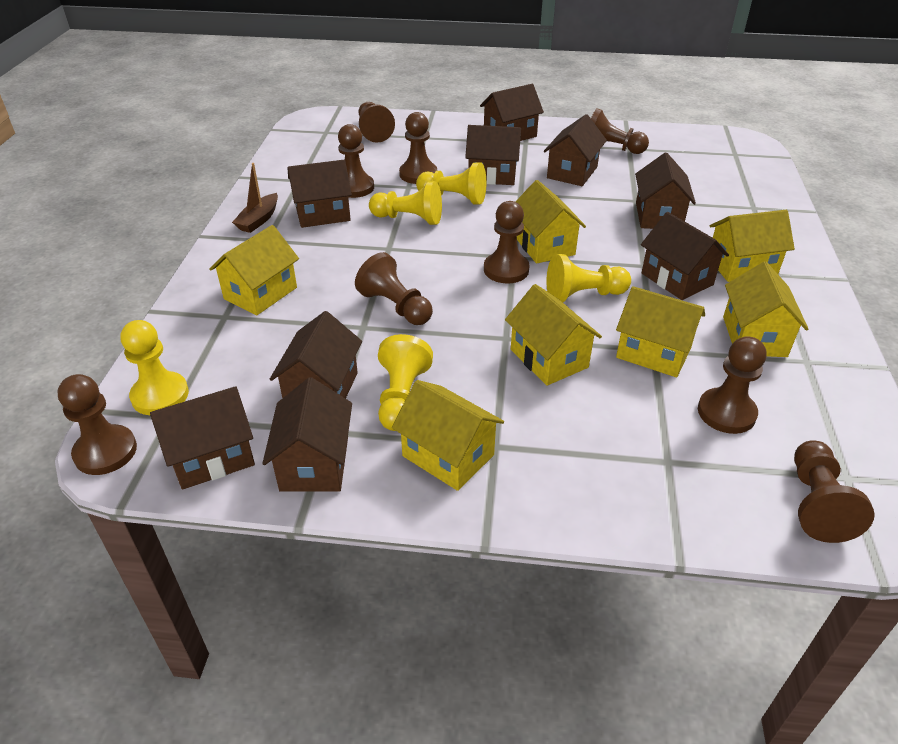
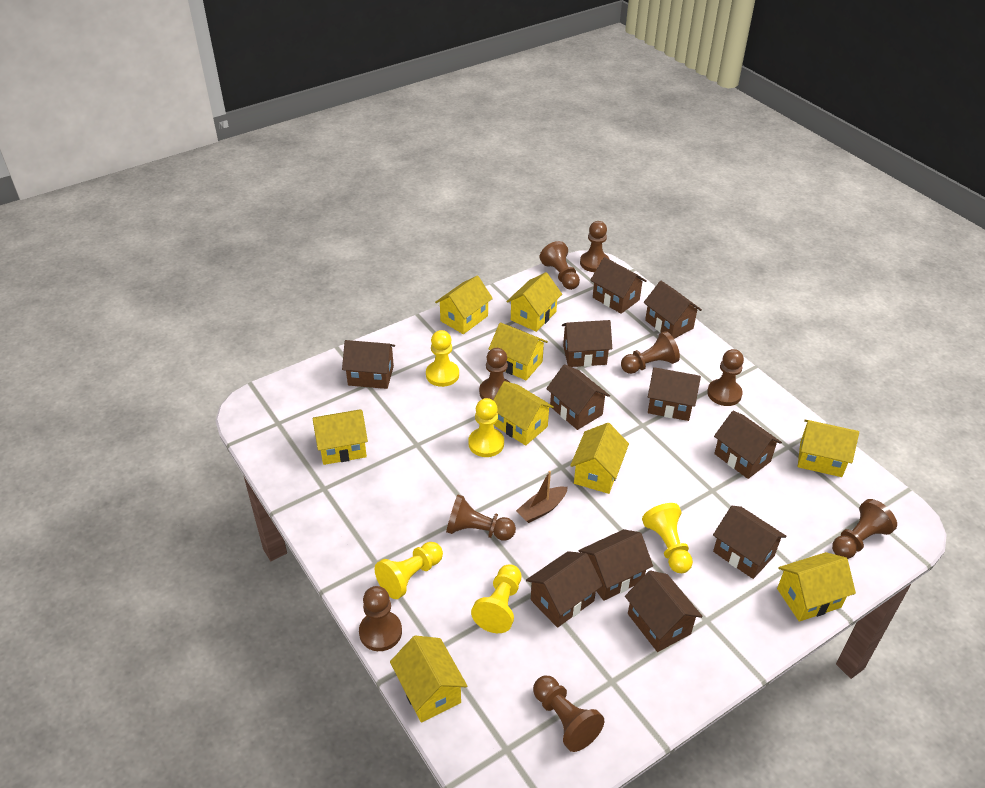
brown house: [150,386,255,489] [262,377,352,492] [270,311,362,399] [287,160,352,228] [465,125,521,185] [480,84,544,141] [544,114,607,186] [635,152,696,229] [641,212,729,300] = 9 -> [342,340,395,389] [526,551,603,628] [546,364,610,430] [562,320,612,367] [579,529,653,601] [590,257,646,314] [625,570,703,652] [644,281,702,339] [648,367,701,421] [713,506,787,579] [714,411,782,479] = 11
yellow house: [209,225,299,315] [392,380,504,491] [505,284,602,386] [515,180,586,264] [616,286,705,377] [710,210,795,282] [723,262,808,357] = 7 -> [313,409,368,465] [390,636,467,723] [435,276,493,334] [489,322,548,380] [493,381,554,446] [506,272,562,332] [570,423,629,494] [777,552,856,622] [798,420,859,477] = 9

